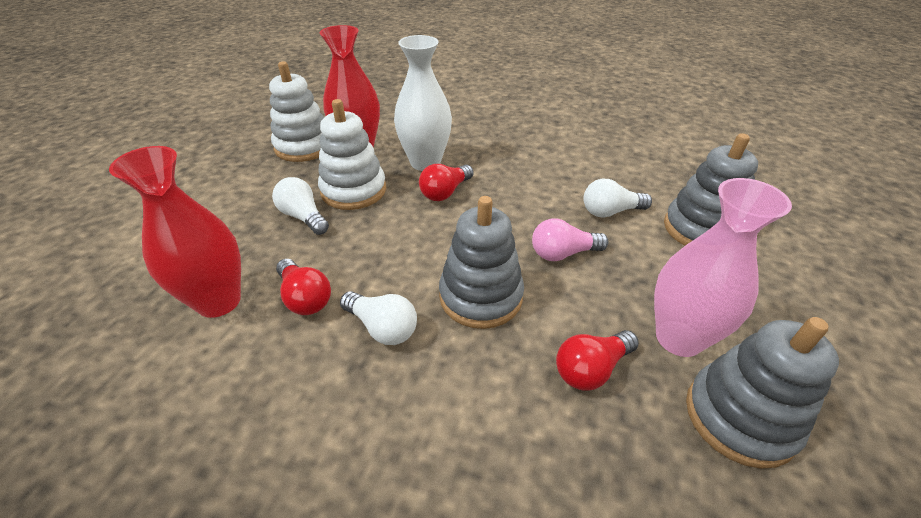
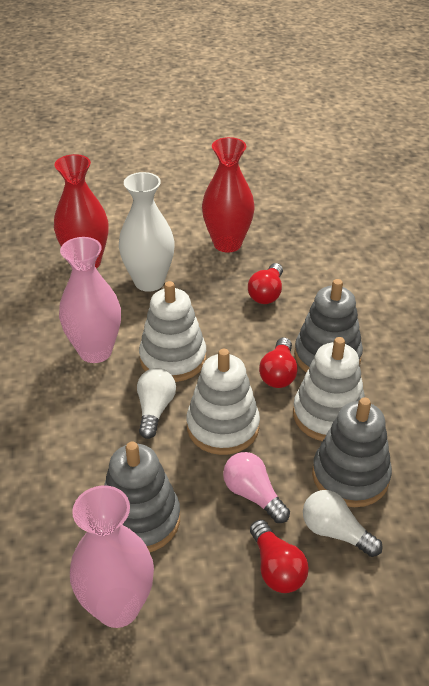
pink vase: [654,178,792,357] = 1 -> [59,237,121,363] [70,485,154,628] = 2
white light bulb: [272,177,329,235] [340,291,417,345] [583,179,652,218] = 3 -> [137,368,176,439] [303,490,383,557] = 2
white stacking toy: [269,61,324,162] [318,99,386,210] = 2 -> [139,281,206,382] [186,349,260,455] [293,337,365,441] = 3

